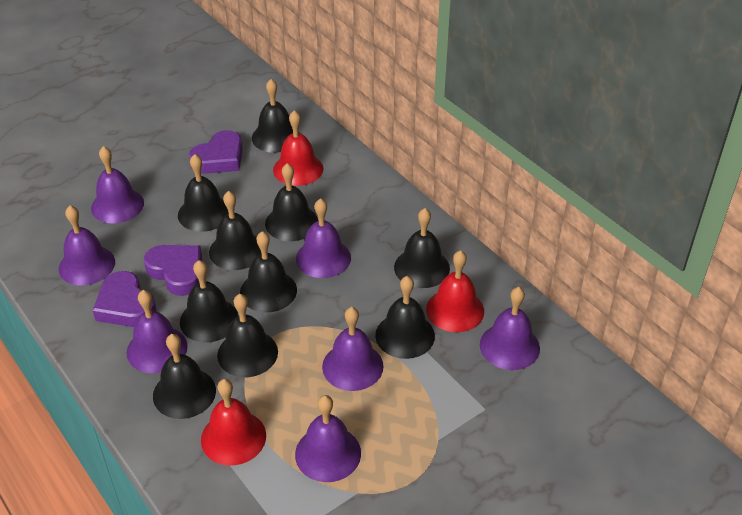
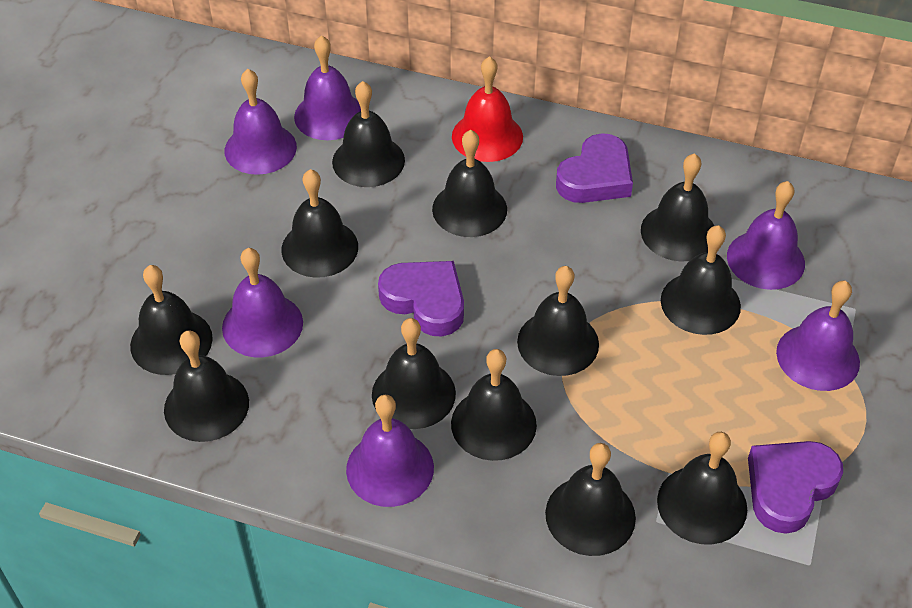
black bell: [153,334,216,419] [178,154,228,232] [180,260,238,343] [209,191,261,270] [217,294,278,377] [240,231,297,312] [252,79,299,153] [265,163,318,241] [375,276,435,359] [394,208,450,288] = 10 -> [130,265,213,375] [164,330,249,442] [281,169,358,278] [332,81,405,187] [372,318,456,429] [432,130,507,237] [451,349,537,461] [517,266,599,376] [545,443,636,556] [641,153,714,262] [657,432,747,545] [661,225,741,335] = 12
purple bell: [59,206,115,285] [91,146,144,224] [127,290,188,373] [295,395,361,482] [296,198,351,278] [322,307,384,391] [480,287,540,370] = 7 -> [222,248,303,357] [225,69,297,175] [294,35,361,140] [346,395,434,507] [727,181,805,290] [776,281,860,391] = 6
red bell: [201,379,266,466] [273,110,323,186] [426,250,484,332] = 3 -> [452,56,523,162] = 1

